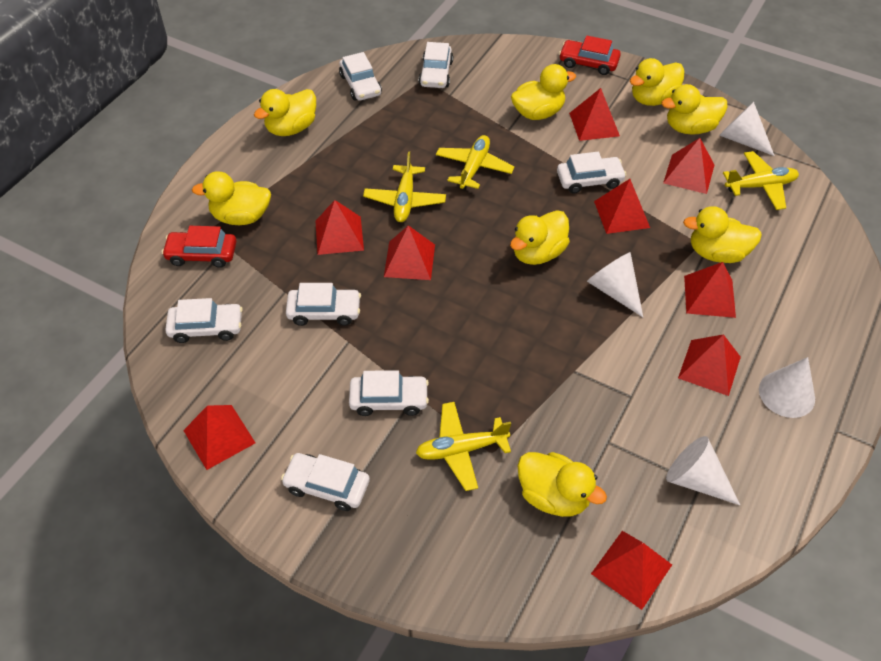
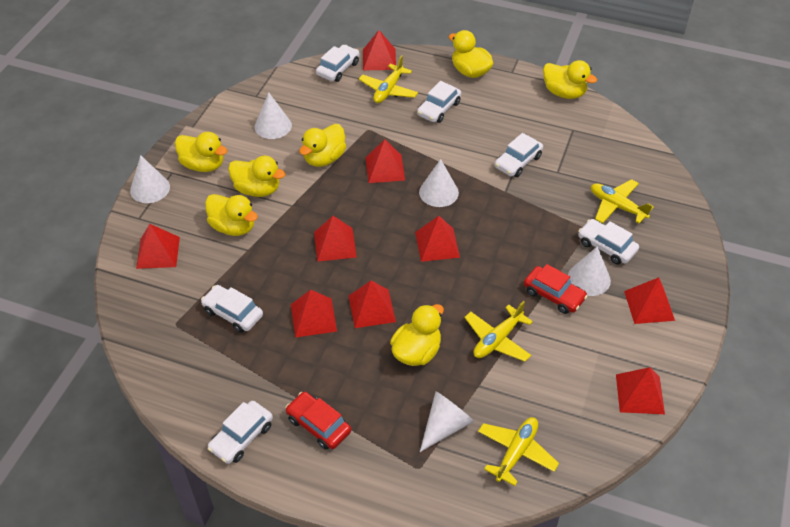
white car: [165,298,243,343] [281,453,370,511] [286,283,361,326] [339,52,382,100] [349,370,429,416] [419,42,453,88] [557,152,626,194] = 7 -> [201,285,263,333] [208,401,273,464] [316,45,359,82] [417,81,461,123] [495,133,543,177] [578,219,639,265] = 6
white cone: [587,252,643,317] [666,436,740,505] [719,102,775,156] [759,357,815,418] = 4 -> [130,155,170,203] [255,93,292,139] [419,159,459,207] [420,391,474,452] [568,246,611,296] = 5
yellow duck: [192,171,271,225] [254,89,316,136] [510,210,570,265] [511,64,576,120] [517,452,607,517] [630,58,684,106] [661,84,728,135] [683,206,762,263] = 8 -> [175,132,228,172] [205,194,258,236] [228,156,286,197] [299,124,346,167] [390,304,444,366] [449,30,493,78] [543,60,597,99] = 7

